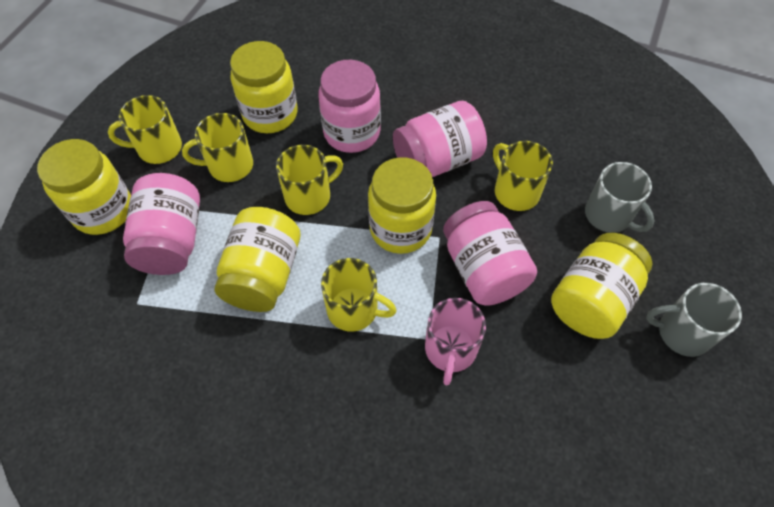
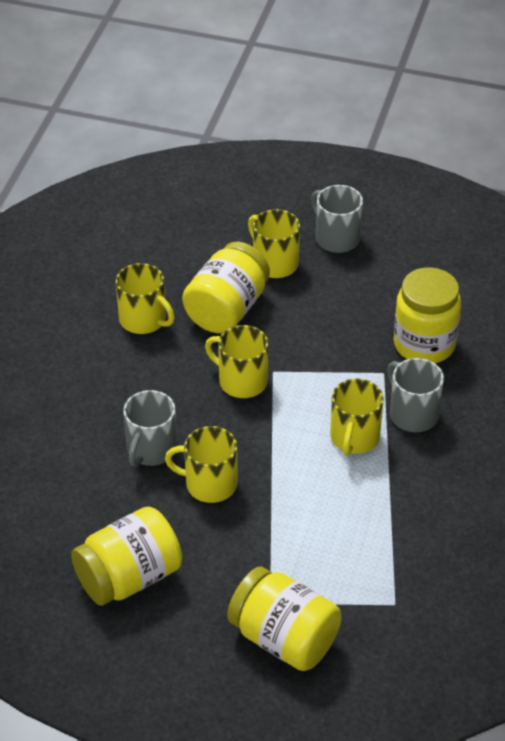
grey mug: [585,162,654,233] [646,283,742,357] = 2 -> [123,390,177,467] [311,185,363,253] [387,358,444,432] = 3
pink jar: [123,173,200,275] [318,60,381,153] [393,101,487,177] [443,201,537,306] = 4 -> none = 0
pink mug: [425,298,486,386] = 1 -> none = 0
yellow jar: [37,139,131,235] [215,207,301,312] [230,41,298,133] [368,157,436,254] [551,233,652,339] = 5 -> [71,506,182,606] [182,242,270,334] [227,567,342,671] [393,267,461,363] = 4

